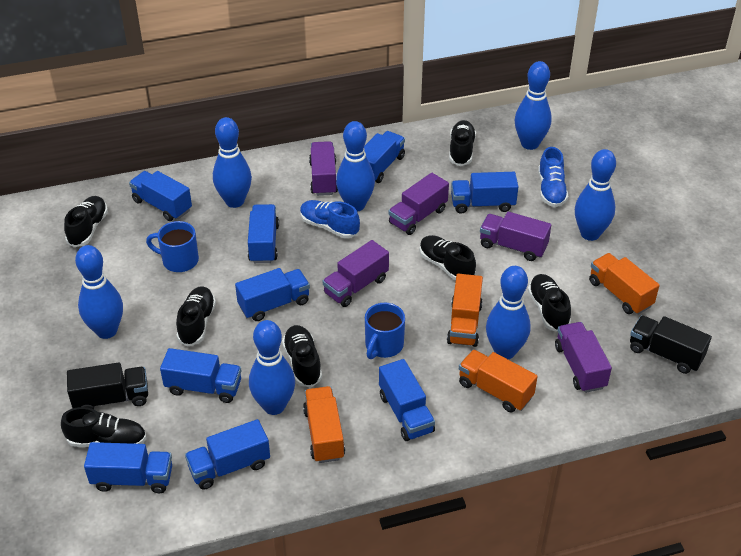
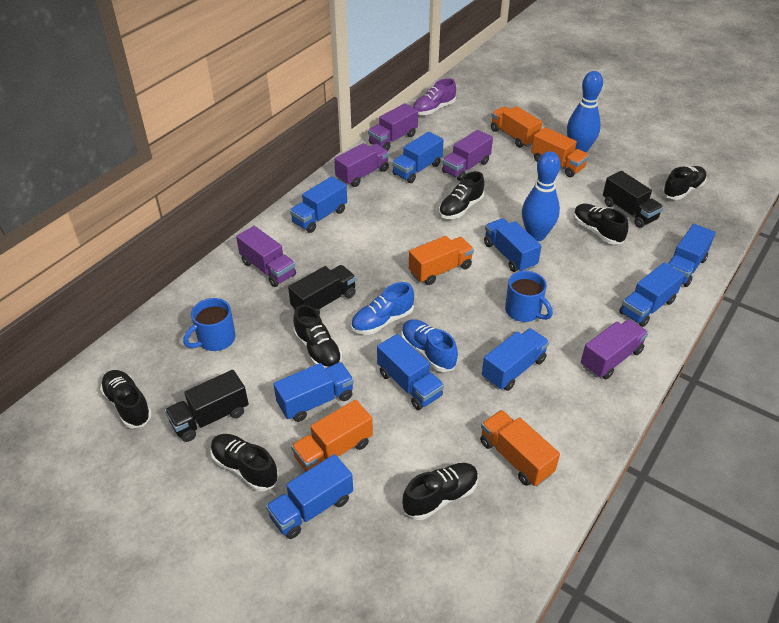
black truck: [67,362,148,409] [630,316,712,374] = 2 -> [165,370,249,442] [288,265,356,314] [603,171,663,228] = 3
blue bowling pin: [75,245,123,339] [213,117,252,208] [249,320,295,415] [336,121,375,212] [486,266,531,359] [515,61,552,150] [575,149,616,241] = 7 -> [522,151,561,241] [567,71,603,153] = 2
orange truck: [303,386,345,463] [447,274,483,347] [459,349,538,412] [589,253,660,315] = 4 -> [291,400,373,471] [409,236,474,285] [480,410,560,486] [491,106,542,148] [531,127,589,177] = 5
purple shoe: none = 0 -> [413,78,456,115] = 1

